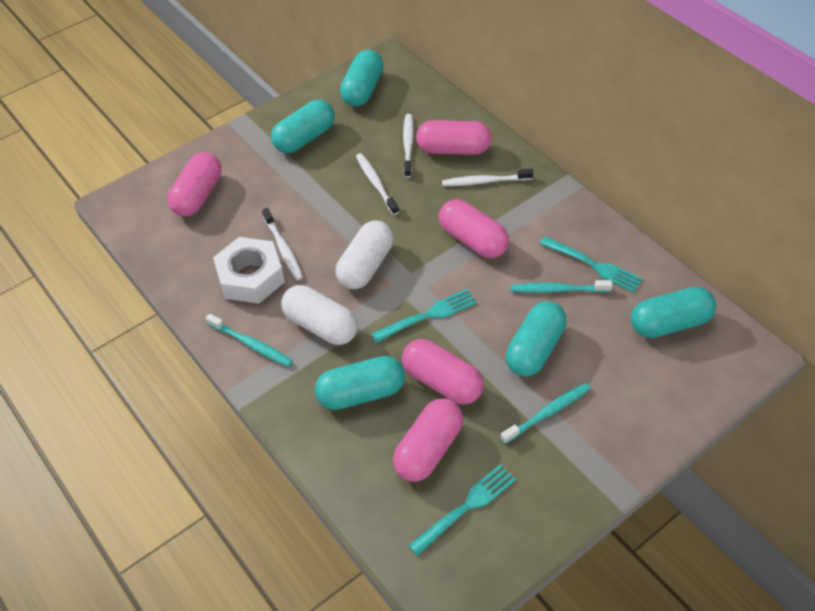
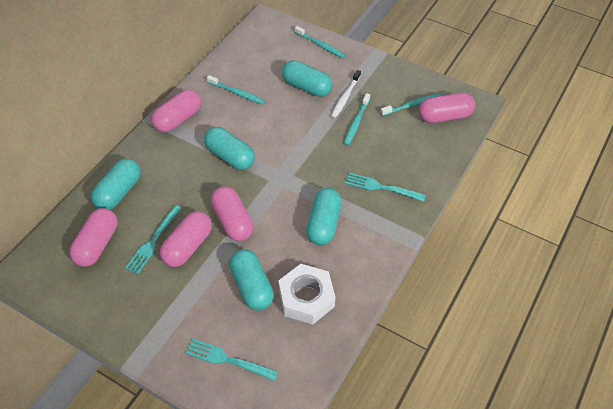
turquoise toothbrush: [206,314,293,367] [500,383,591,444] [511,280,612,293] = 3 -> [207,75,265,104] [295,26,346,58] [344,93,370,145] [380,93,441,116] = 4
white capsule: [281,285,358,345] [336,220,393,289] = 2 -> none = 0
white toothbrush: [262,208,303,280] [356,153,399,215] [403,114,414,178] [442,169,533,186] = 4 -> [331,70,361,118] = 1

